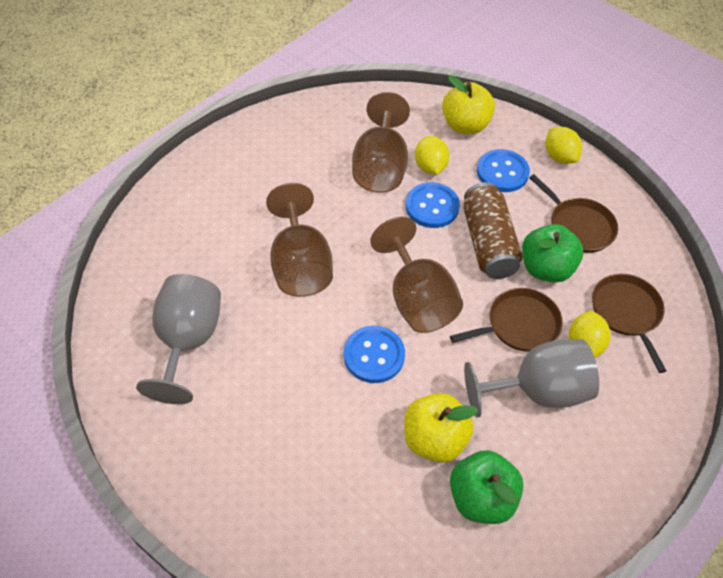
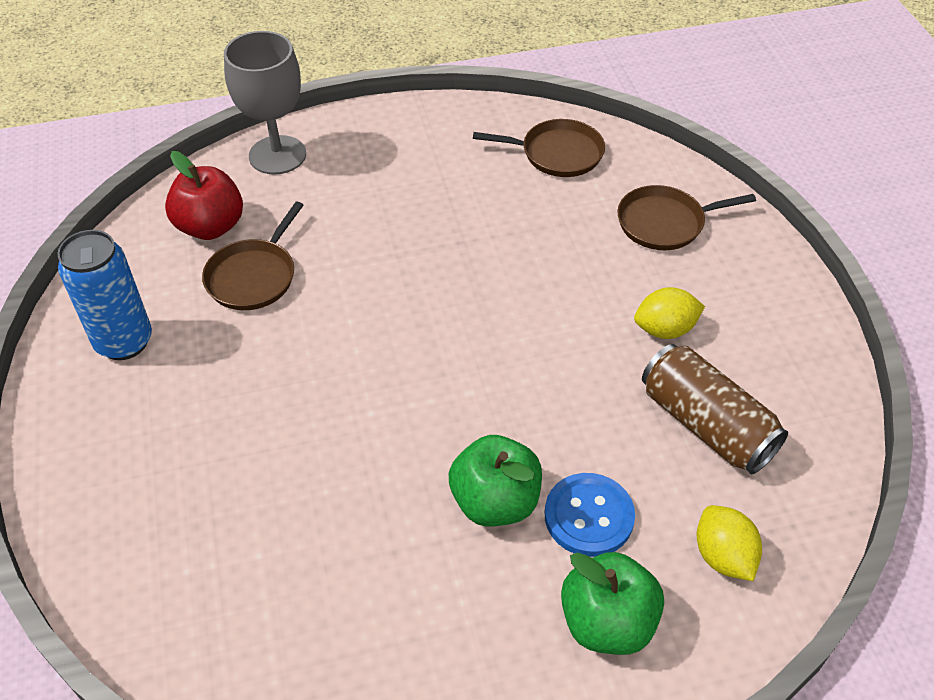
blue button: [344,326,405,383] [405,182,460,228] [477,149,530,192] = 3 -> [545,473,635,557] = 1
blue can: none = 0 -> [57,230,152,360] = 1
brown goblet: [266,183,333,297] [352,92,410,193] [370,217,463,333] = 3 -> none = 0
grey goblet: [136,274,221,404] [464,339,599,418] = 2 -> [224,31,306,175] = 1
red apple: none = 0 -> [165,151,243,240] = 1
yellow apple: [404,393,478,463] [442,76,495,134] = 2 -> none = 0
yellow lemon: [415,136,449,174] [545,127,582,164] [569,310,611,358] = 3 -> [634,287,705,339] [697,505,762,581] = 2

